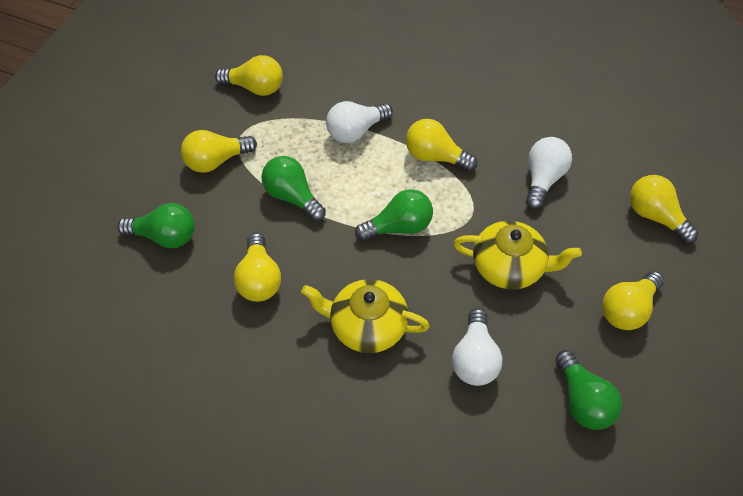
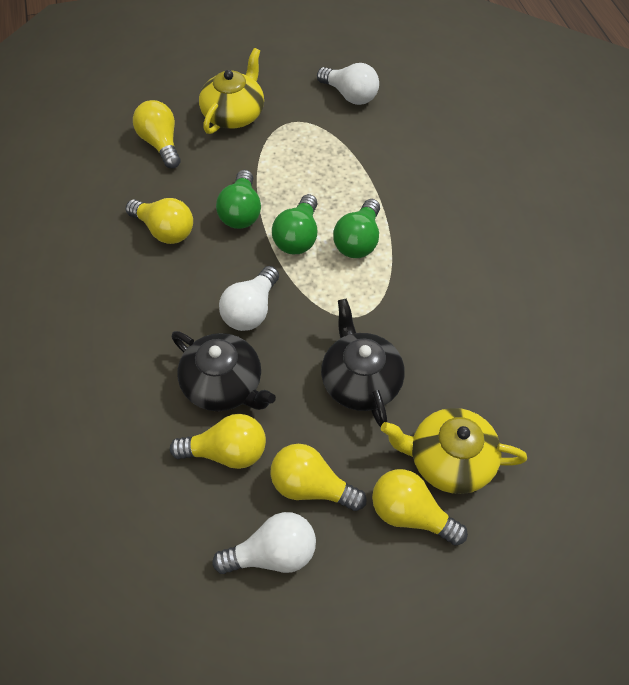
black teapot: none = 0 -> [171,331,276,411] [321,298,405,427] = 2
green light bulb: [117,203,195,248] [261,156,326,221] [355,189,433,241] [555,350,622,430] = 4 -> [216,170,261,229] [272,194,317,255] [333,199,380,258] = 3
yellow light bulb: [181,130,257,173] [215,55,283,96] [234,233,281,302] [406,119,477,171] [602,271,664,330] [630,175,698,243] = 6 -> [126,198,193,244] [133,100,181,168] [170,414,266,469] [270,444,367,511] [372,469,468,546] = 5

